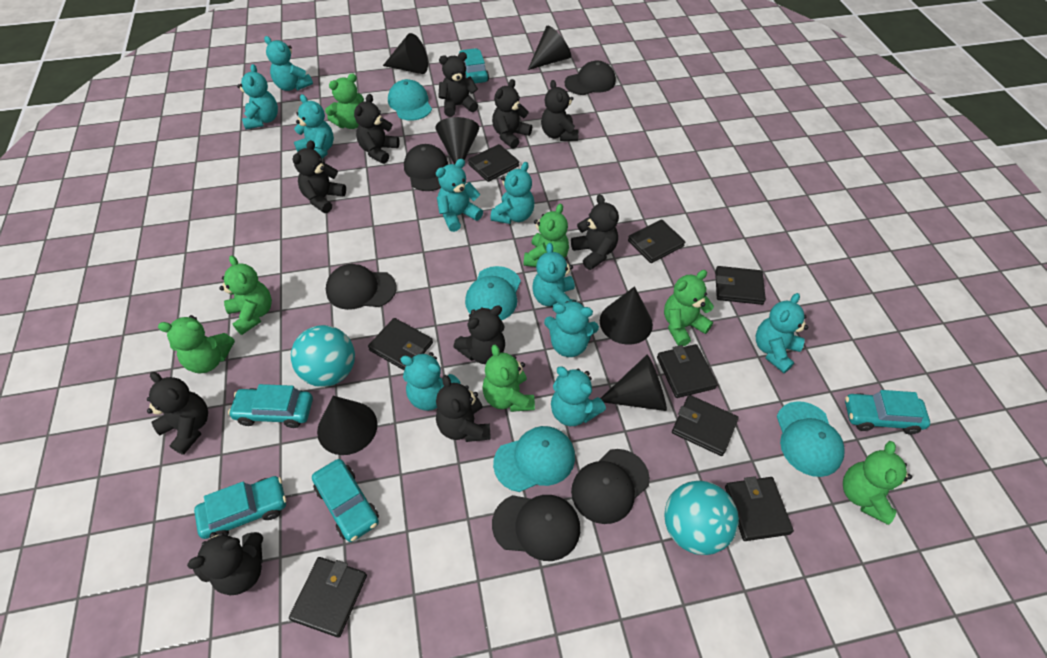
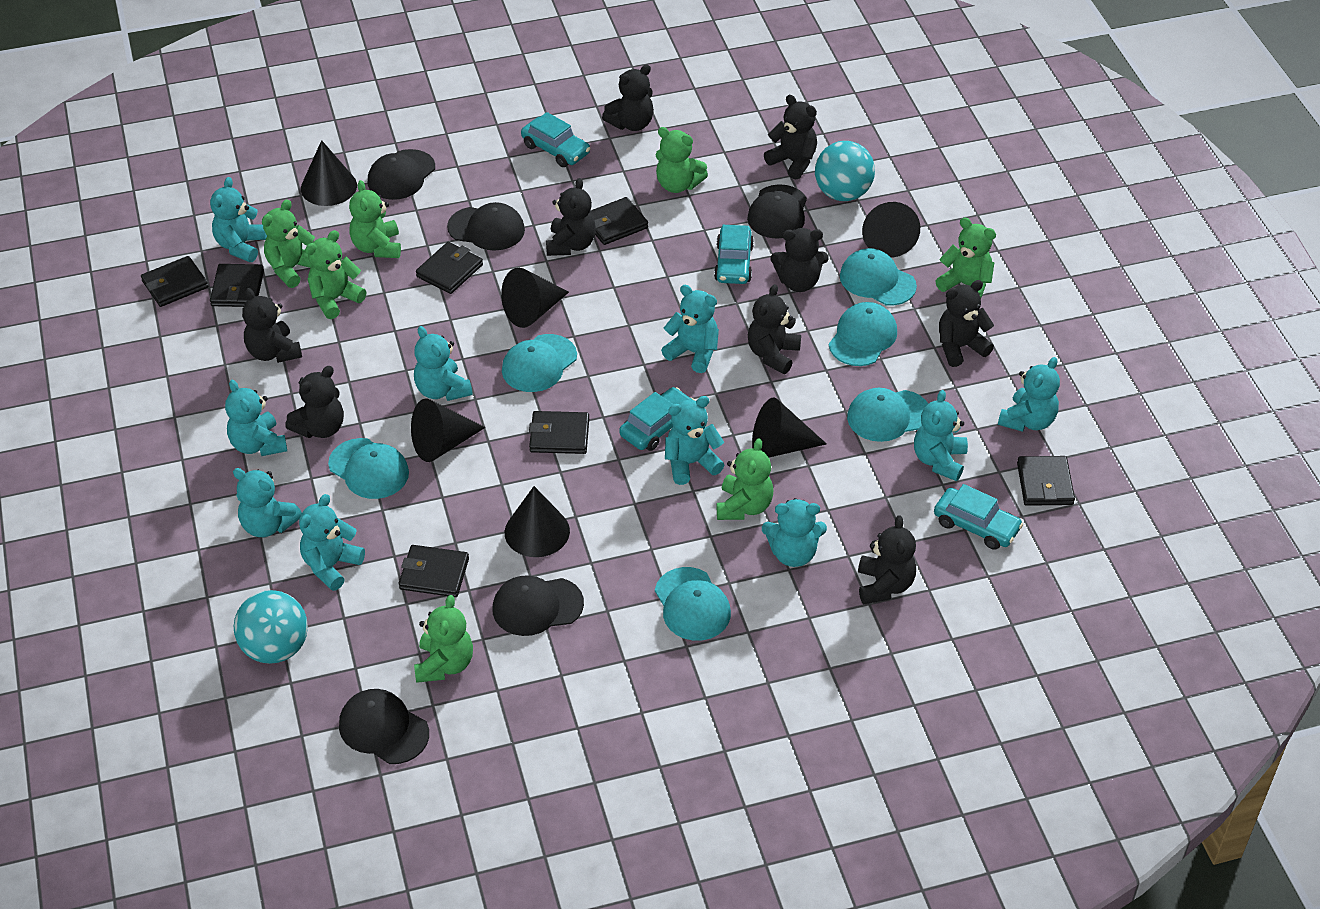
black teddy bear: [147,372,208,455] [187,532,263,596] [293,140,346,213] [354,94,400,164] [436,375,491,442] [438,52,478,117] [453,305,505,364] [492,79,532,149] [541,80,578,141] [571,194,619,270] = 10 -> [242,288,302,363] [285,366,344,438] [546,178,596,256] [602,64,654,131] [748,284,801,374] [764,95,817,179] [771,228,829,292] [858,515,916,604] [939,280,994,367] = 9
black wallet: [289,557,367,638] [368,318,433,370] [468,144,519,182] [628,219,685,263] [657,344,718,398] [672,395,738,456] [715,266,766,305] [725,476,794,541] = 8 -> [141,256,208,307] [210,264,264,307] [399,545,469,597] [416,242,483,294] [529,411,589,454] [589,197,648,245] [1017,456,1075,506] = 7
turquoise cap: [388,79,432,121] [465,266,521,320] [493,426,575,492] [777,401,845,477] = 4 -> [328,438,409,499] [502,334,577,392] [655,567,731,641] [829,302,897,366] [840,248,917,306] [847,388,928,442] = 6
turquoise car: [194,476,286,539] [228,384,313,428] [312,459,379,542] [459,48,489,83] [845,390,930,434] = 5 -> [521,112,591,167] [619,387,695,451] [714,225,754,284] [934,484,1023,550] = 4

